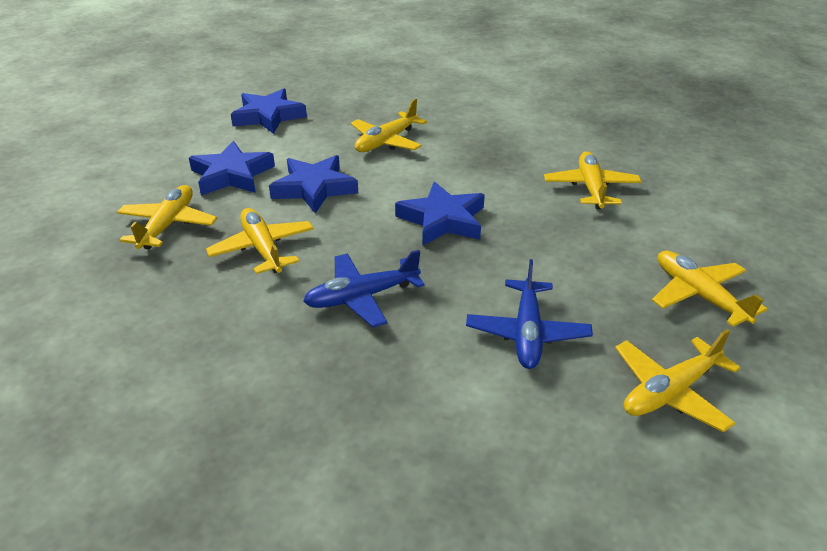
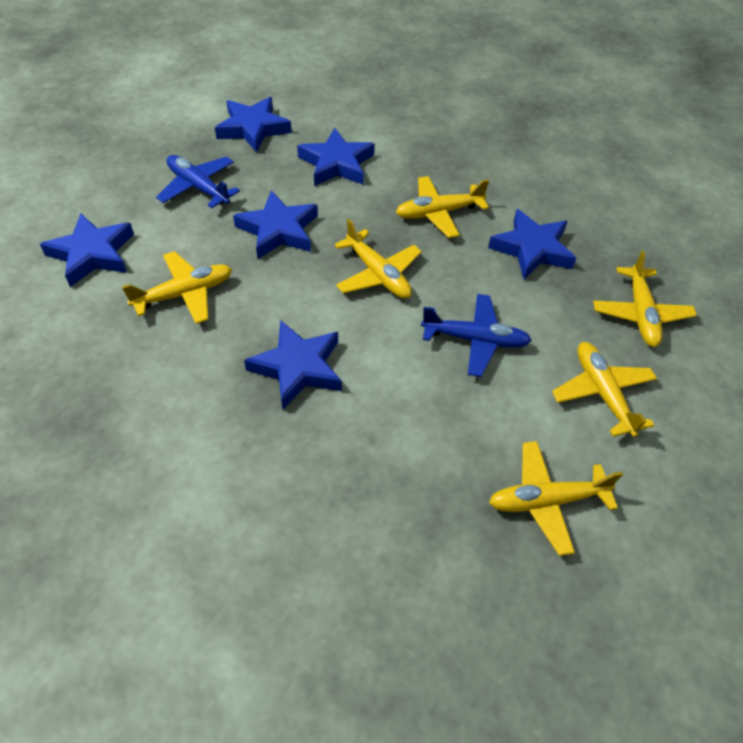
blue star: [189,141,275,196] [231,89,307,134] [269,155,358,213] [395,181,485,246] = 4 -> [40,213,134,287] [215,97,292,153] [233,190,318,259] [244,320,342,410] [297,128,375,186] [488,209,576,279] = 6

